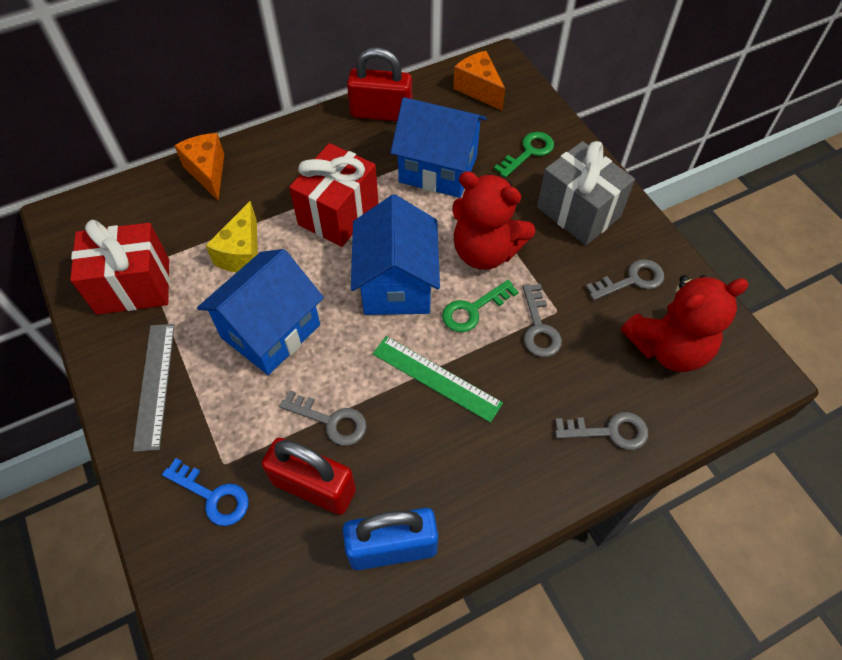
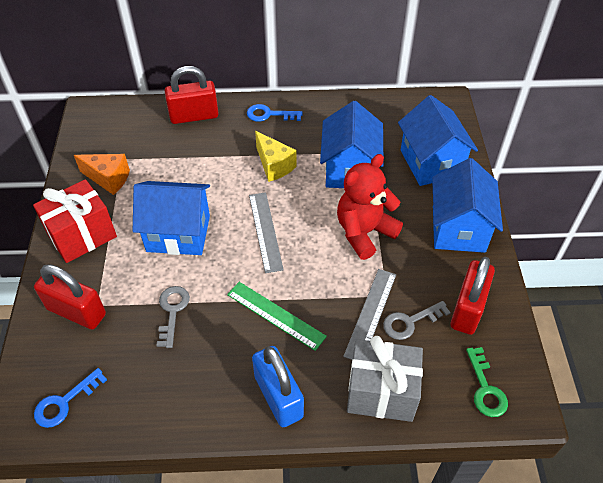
blue house: [197,249,324,375] [351,194,440,315] [391,97,487,198] = 3 -> [133,181,210,255] [320,101,384,188] [398,95,478,186] [432,158,503,253] = 4
blue key: [162,458,249,526] = 1 -> [34,368,107,428] [247,104,303,122] = 2
green key: [442,280,518,332] [494,132,554,178] = 2 -> [466,347,508,417] = 1
grey key: [279,390,367,446] [523,284,562,357] [555,412,648,450] [586,259,664,300] = 4 -> [156,286,190,348] [383,301,451,340] = 2
grey ruler: [133,324,175,452] = 1 -> [249,192,284,273] [343,269,396,360] = 2
orange cheese: [174,133,224,200] [453,51,505,111] = 2 -> [74,154,130,195] = 1
red gift: [70,220,170,315] [289,143,378,247] = 2 -> [33,179,117,263] = 1
red padlock: [262,438,356,515] [347,47,412,122] = 2 -> [34,264,106,329] [165,66,219,124] [451,257,495,335] = 3
red teddy bear: [452,171,535,270] [621,275,749,372] = 2 -> [337,154,403,260] = 1

